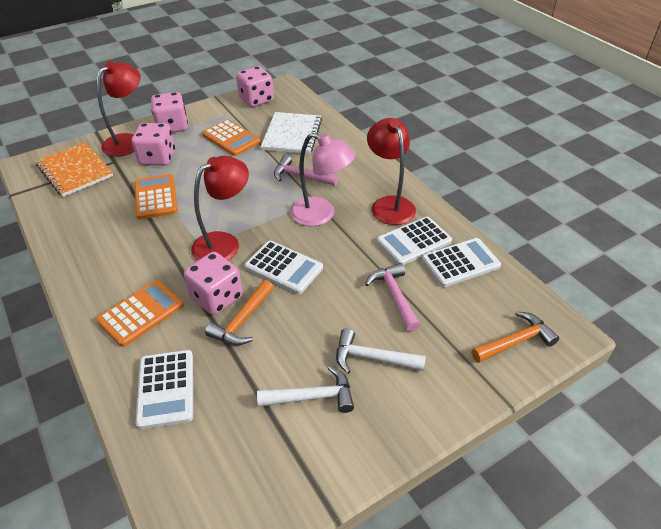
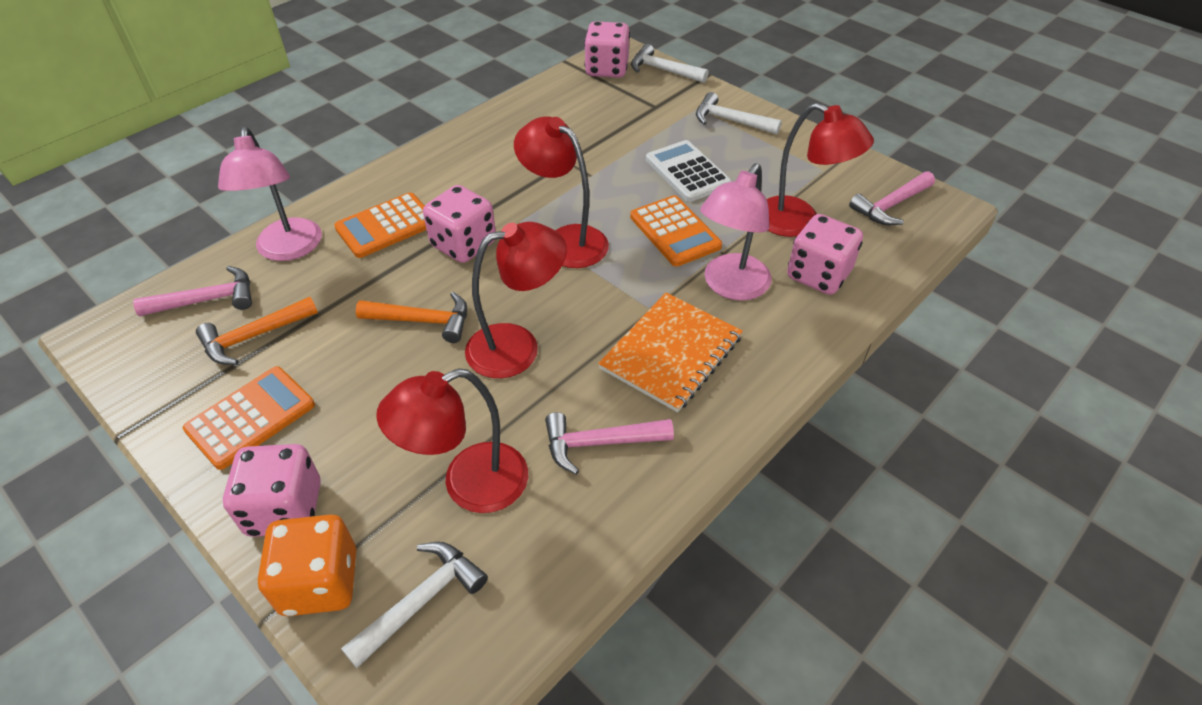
orange dice: none = 0 -> [258,514,356,616] = 1
pink hammer: [274,155,338,186] [365,263,420,332] = 2 -> [133,266,252,316] [545,412,674,475] [849,171,935,225] = 3
pink lamp: [290,133,356,226] = 1 -> [218,127,322,261] [700,163,772,301] = 2
red lamp: [97,61,141,157] [191,156,249,261] [367,118,416,225] = 3 -> [376,369,528,513] [465,222,567,378] [514,116,609,268] [767,103,874,237] = 4
white calculator: [136,350,193,429] [245,241,323,294] [377,216,452,265] [422,238,501,287] = 4 -> [646,140,732,202] = 1
white hammer: [257,366,354,413] [336,328,426,374] = 2 -> [341,542,488,668] [631,44,709,83] [696,92,782,134] = 3
white notebook: [261,112,322,154] = 1 -> none = 0

